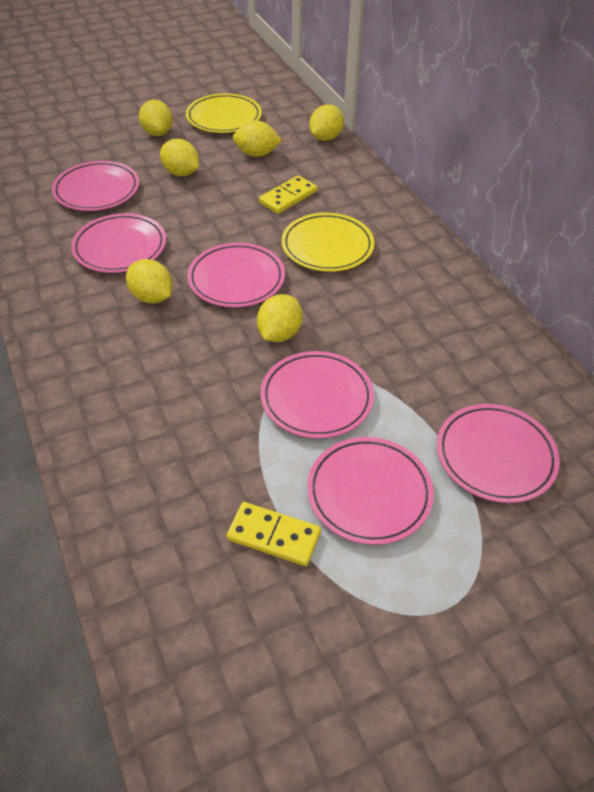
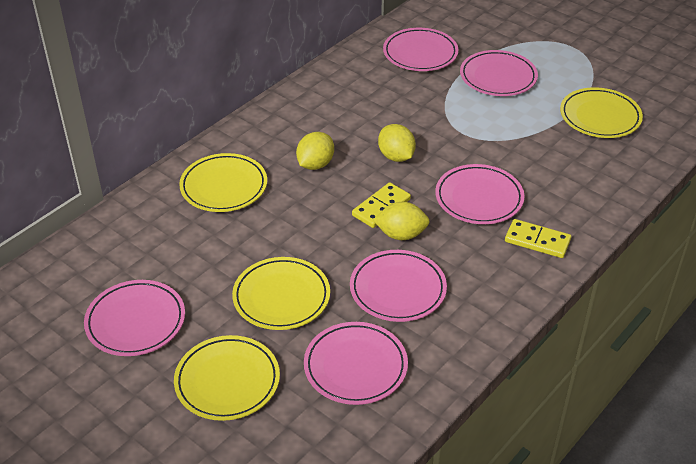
yellow lemon: [126,259,173,304] [139,100,173,136] [160,139,199,176] [233,121,282,157] [257,294,303,342] [309,104,344,141] = 6 -> [296,132,334,170] [373,202,430,240] [378,124,416,162] = 3
yellow plate: [186,93,262,133] [282,213,374,272] = 2 -> [174,335,280,421] [179,153,267,212] [232,257,330,330] [560,87,643,138] = 4

